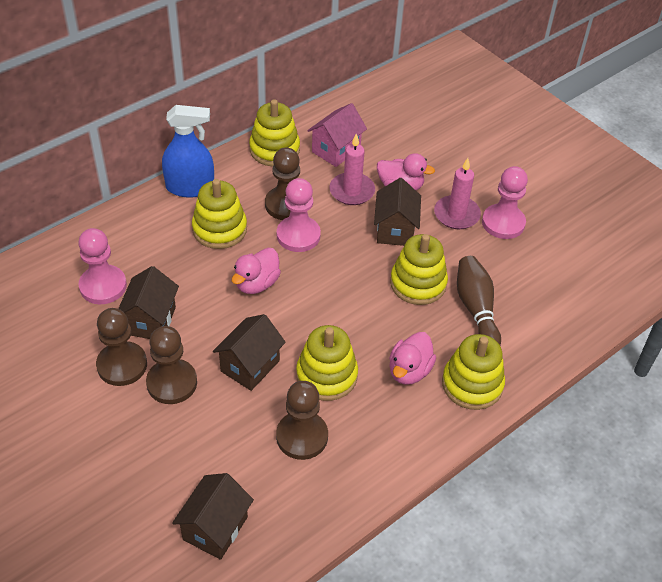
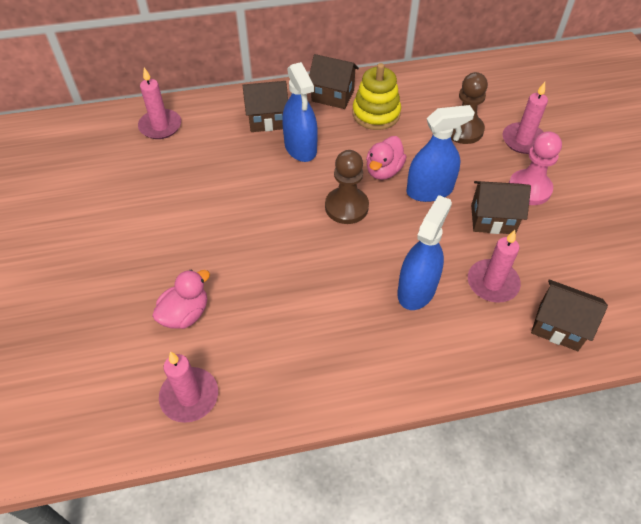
blue spray bottle: [162,105,214,198] = 1 -> [282,62,318,162] [397,195,452,310] [406,105,475,202] = 3
brown bowling pin: [457,256,501,345] = 1 -> none = 0
brown pawn: [96,308,147,386] [146,326,197,404] [265,147,300,220] [276,381,328,460] = 4 -> [325,150,369,224] [451,72,488,144] = 2
pink candle: [329,134,375,205] [434,158,481,229] = 2 -> [138,68,181,139] [159,352,218,423] [468,230,521,303] [503,82,548,154] = 4
pink duck: [232,248,281,294] [377,153,435,190] [389,332,436,385] = 3 -> [152,270,210,329] [366,136,407,180] = 2
pink house: [307,103,367,167] = 1 -> none = 0
pink pawn: [78,228,127,304] [277,178,321,252] [482,166,528,239] = 3 -> [509,131,562,205] = 1
yellow stacking toy: [192,179,247,249] [249,99,300,167] [296,325,358,401] [390,234,448,305] [442,334,505,410] = 5 -> [352,63,401,130] = 1

